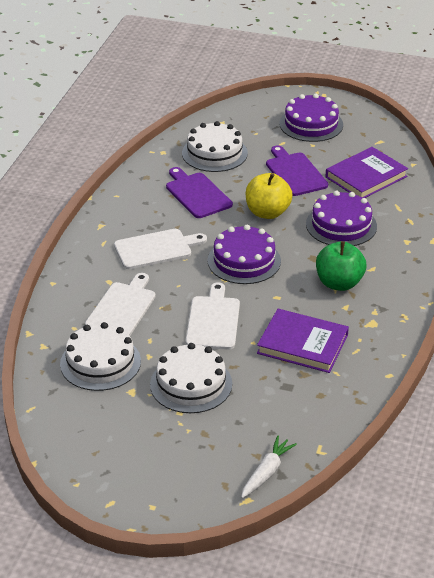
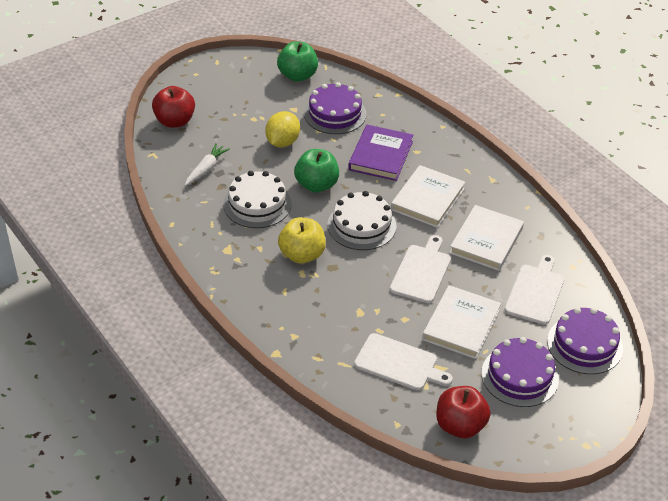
green apple: [316,241,366,291] = 1 -> [277,41,318,82] [294,149,339,192] = 2
purple book: [257,309,349,373] [326,147,408,198] = 2 -> [348,125,413,181] = 1
purple cutting board: [166,167,233,218] [266,145,328,196] = 2 -> none = 0
red apple: none = 0 -> [152,86,195,128] [436,386,491,438] = 2
white book: none = 0 -> [391,165,465,228] [422,285,501,359] [450,205,524,271] = 3
white cake: [60,322,141,391] [150,343,232,413] [182,121,248,172] = 3 -> [223,171,292,228] [327,191,396,250] = 2
yellow lemon: none = 0 -> [265,111,300,147] = 1

